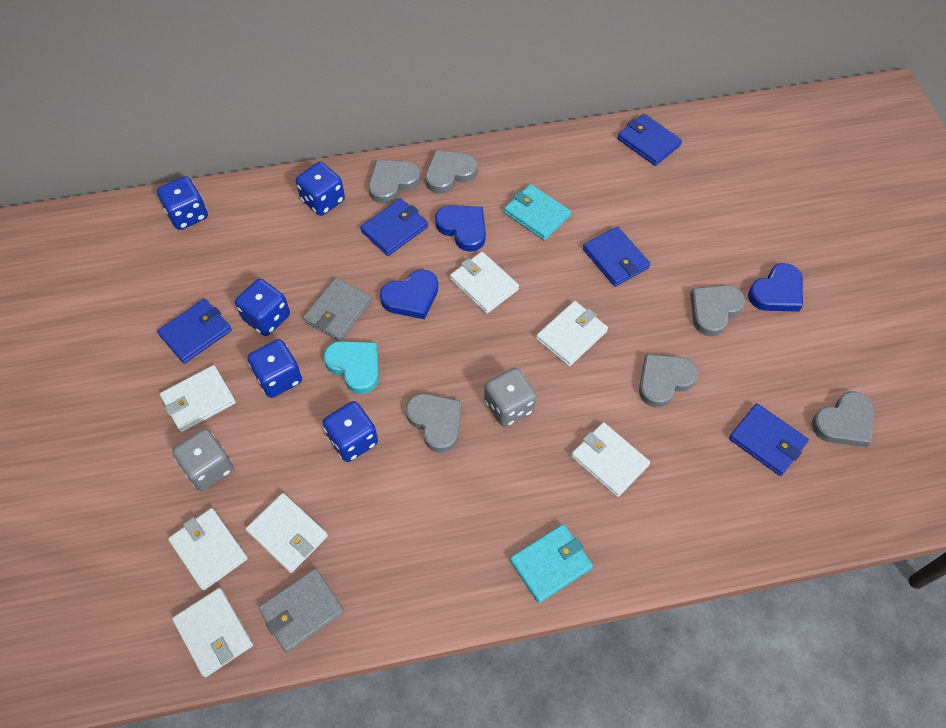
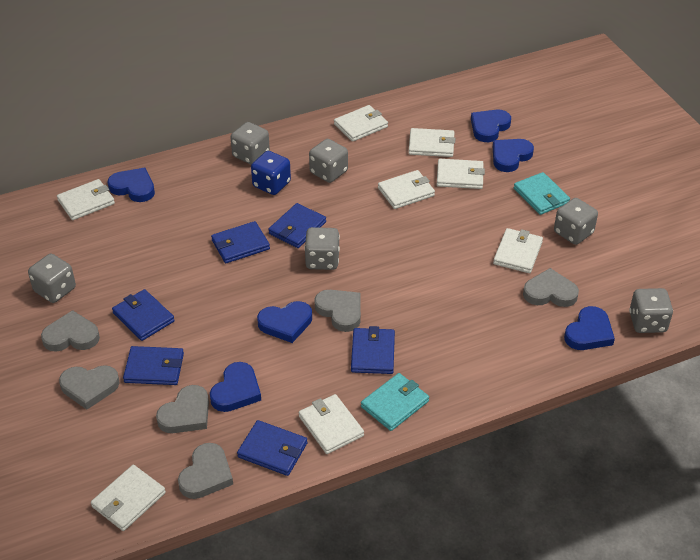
blue dice: [157,176,208,230] [235,279,290,336] [247,339,302,398] [296,162,345,216] [323,401,378,462] = 5 -> [251,151,291,195] = 1
blue heart: [380,269,438,319] [435,205,486,252] [748,263,803,312] = 3 -> [108,168,155,202] [210,362,261,412] [257,301,312,343] [471,110,511,142] [493,139,534,172] [564,306,615,350] = 6
blue wallet: [157,299,232,363] [360,198,428,256] [583,226,650,287] [617,114,682,166] [729,403,809,476] = 5 -> [112,289,175,341] [123,346,184,385] [211,221,270,263] [237,420,308,476] [268,203,326,248] [351,326,395,374] = 6
grey dice: [172,429,233,491] [484,368,536,427] = 2 -> [28,254,76,303] [230,122,270,165] [304,227,340,270] [309,139,348,183] [554,198,598,245] [629,288,673,333] = 6
grey wallet: [258,568,344,653] [303,278,372,341] = 2 -> none = 0
turquoise heart: [323,341,379,394] = 1 -> none = 0
white wallet: [160,365,236,432] [168,508,248,591] [172,588,253,677] [246,493,328,573] [450,252,519,314] [536,301,608,366] [571,422,650,497] = 7 -> [57,179,115,220] [91,465,166,531] [299,394,364,454] [334,105,388,142] [378,170,435,209] [408,128,455,157] [437,159,485,189] [493,228,543,273] = 8

